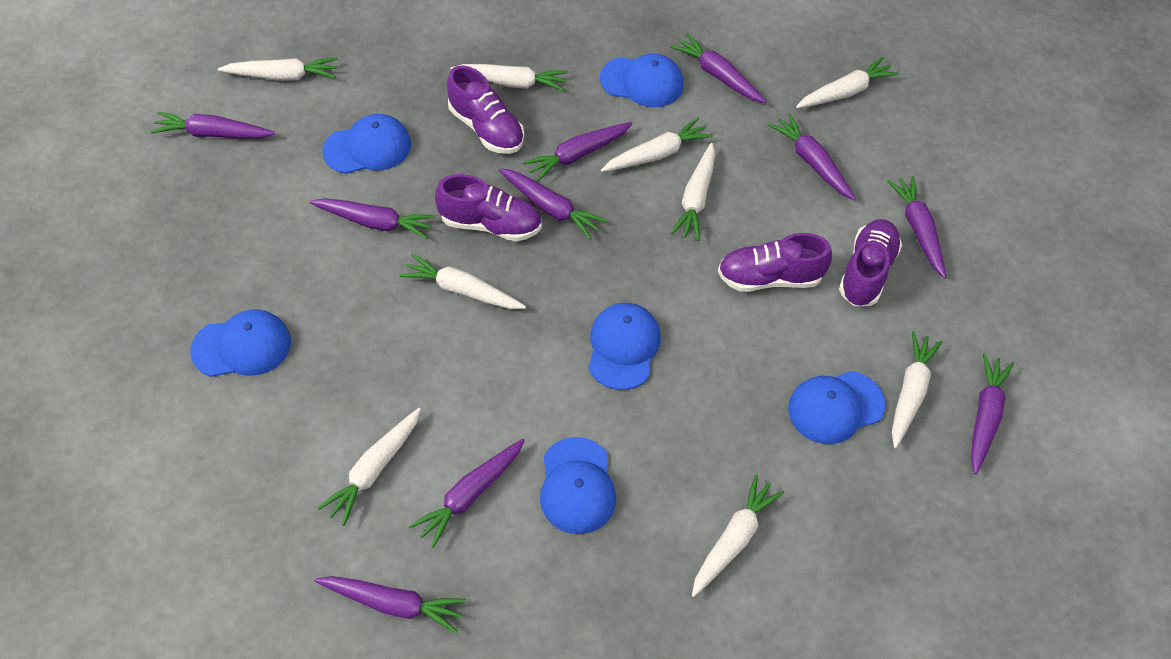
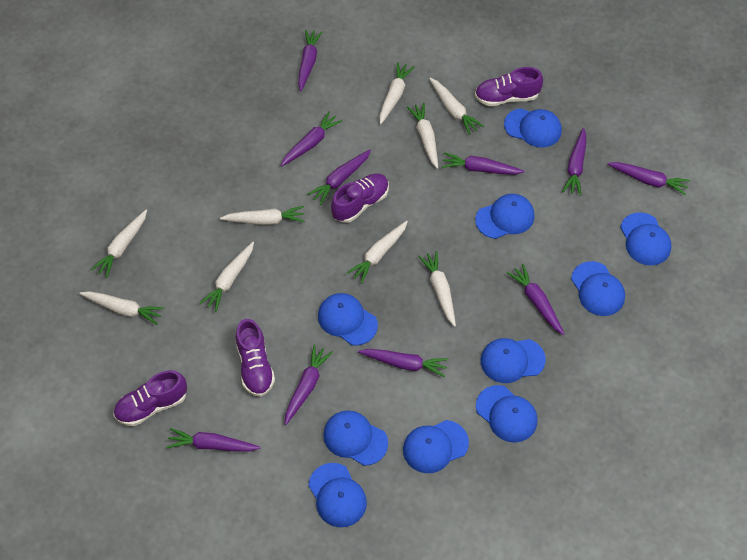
blue cap: [190,309,291,377] [322,114,411,174] [540,437,616,534] [588,303,661,390] [600,53,683,107] [788,371,885,444] = 6 -> [308,463,367,527] [318,293,378,346] [323,410,388,466] [403,420,469,473] [475,194,535,239] [476,385,538,443] [481,338,546,383] [504,108,562,148] [571,261,625,316] [620,212,671,266] = 10

